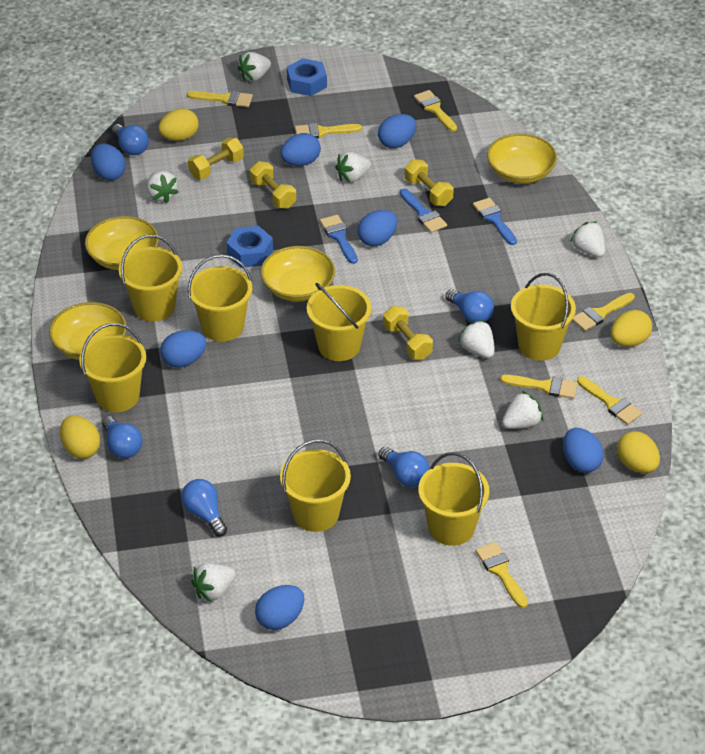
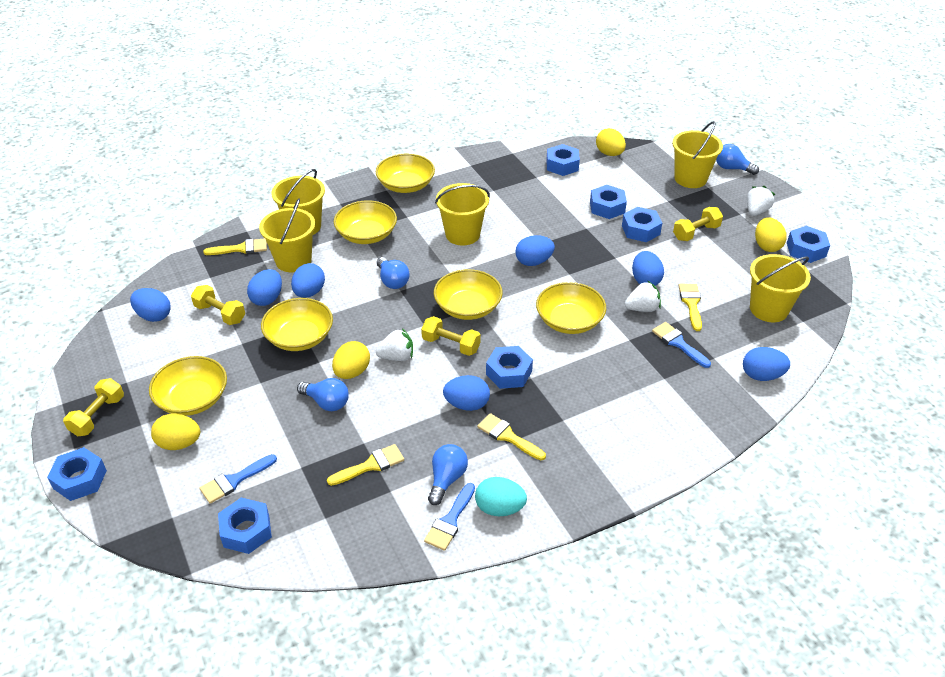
blue light bulb: [102,416,143,459] [112,124,149,155] [181,479,227,537] [378,447,430,487] [445,289,494,323] = 5 -> [297,378,349,411] [377,257,410,289] [428,444,468,505] [716,144,759,175] = 4
blue nut: [226,226,273,268] [287,58,327,96] = 2 -> [47,447,107,501] [218,498,272,554] [486,346,533,389] [546,144,580,176] [590,185,627,219] [622,207,662,242] [787,226,830,263] = 7
turquoise egg: none = 0 -> [475,477,527,516] = 1
white strawberry: [147,171,179,203] [191,563,235,602] [237,52,271,81] [335,151,371,183] [458,320,495,358] [502,391,543,429] [570,221,605,257] = 7 -> [376,328,413,361] [625,281,661,312] [747,186,775,216] = 3
yellow bowl: [49,302,126,360] [85,216,159,270] [260,246,335,302] [487,133,557,184] = 4 -> [149,356,227,416] [261,298,333,351] [334,200,397,244] [376,154,435,193] [434,269,503,320] [536,282,606,334] = 6
yellow brush: [187,91,253,107] [295,123,362,138] [414,90,457,132] [475,542,528,608] [500,375,578,399] [572,293,635,331] [577,376,642,425] = 7 -> [203,238,267,255] [327,444,404,486] [477,413,546,460] [678,284,702,331] = 4
yellow bucket: [79,323,146,412] [119,235,183,321] [188,254,252,342] [280,439,351,532] [307,283,372,361] [418,452,489,546] [511,273,576,361] = 7 -> [259,198,315,272] [271,169,325,235] [435,183,490,246] [672,121,723,188] [750,254,811,322] = 5

